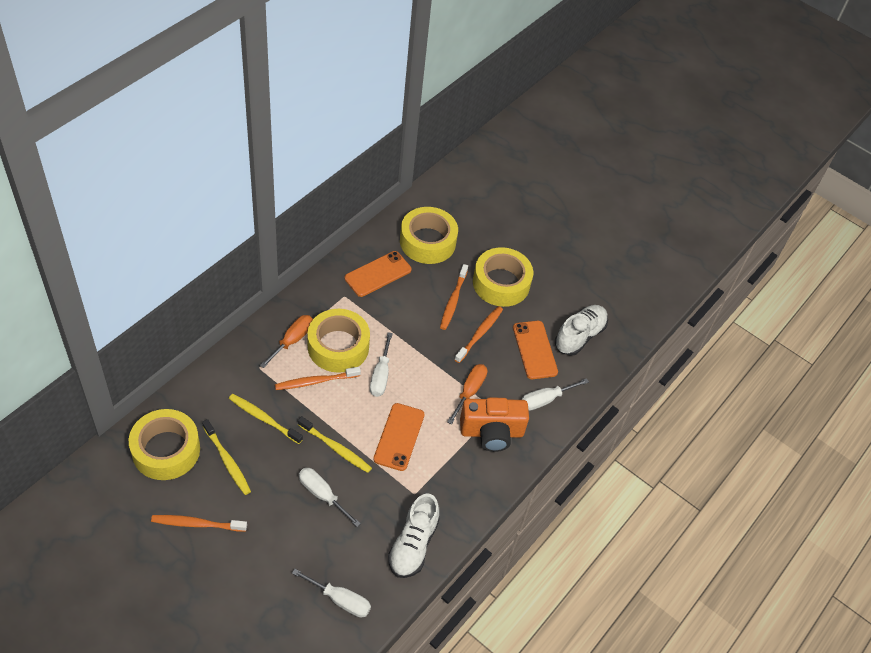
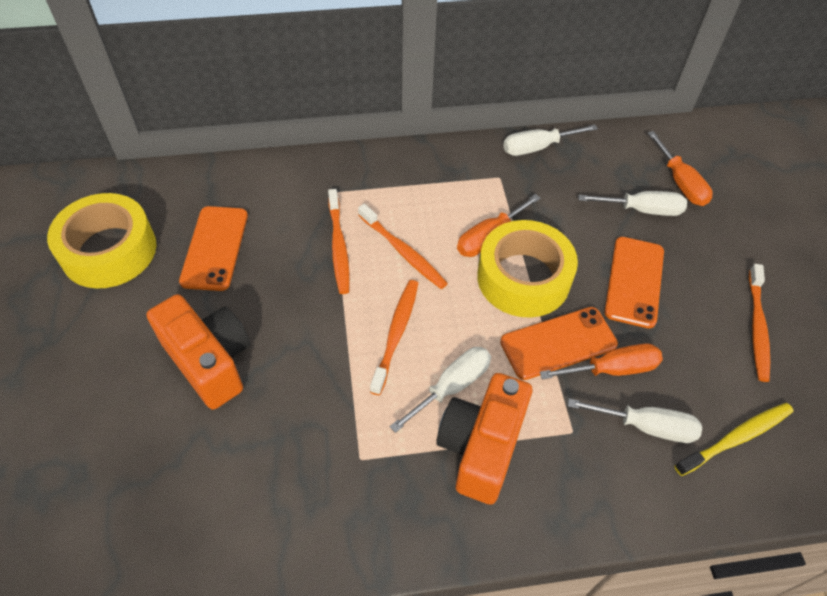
orange camera: [460,397,529,452] = 1 -> [147,294,250,410] [436,373,532,505] = 2
orange screwdriver: [260,315,313,368] [447,364,487,424] = 2 -> [457,194,541,257] [540,343,663,379] [648,131,713,206] = 3
white shoe: [388,493,440,578] [555,305,608,356] = 2 -> none = 0
yellow tape: [129,409,200,480] [307,309,370,373] [400,207,458,264] [473,247,533,307] = 4 -> [47,193,157,289] [477,220,578,318] = 2
yellow toothbrush: [202,419,251,495] [229,394,303,444] [298,416,372,473] = 3 -> [675,403,793,476] = 1

